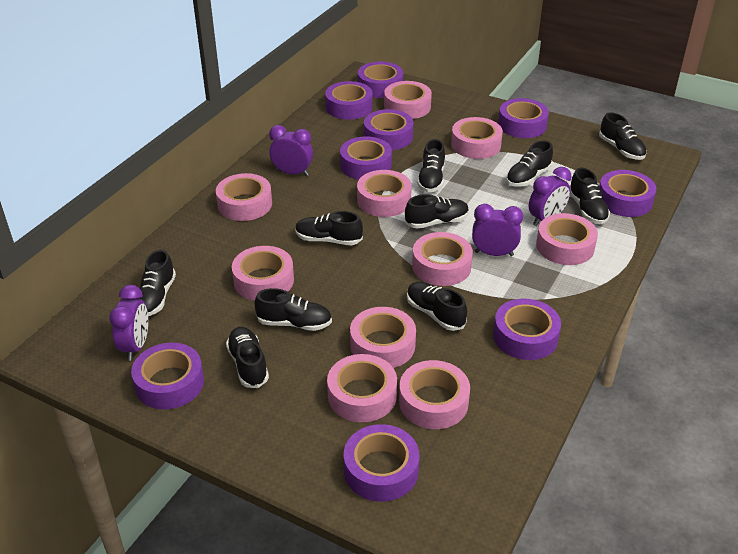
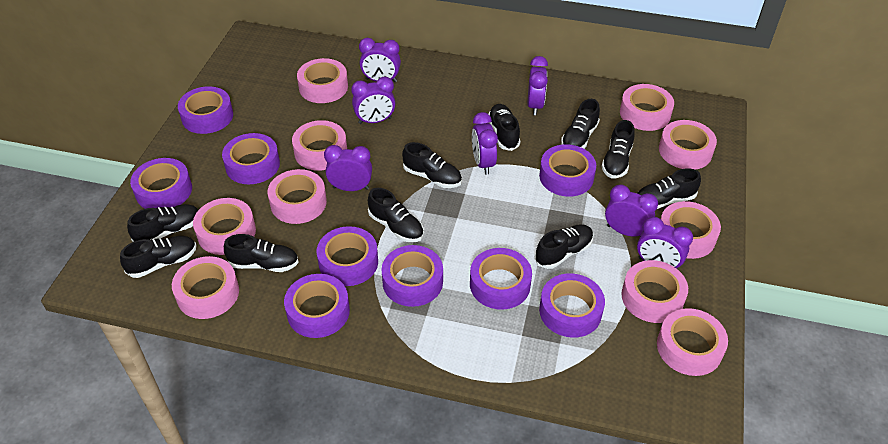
purple clock: [109,285,148,361] [269,125,313,176] [472,204,523,256] [529,167,572,226] = 4 -> [324,145,372,191] [351,76,395,124] [359,38,401,82] [472,112,498,175] [528,56,548,115] [605,185,658,236] [637,217,693,269] = 7

